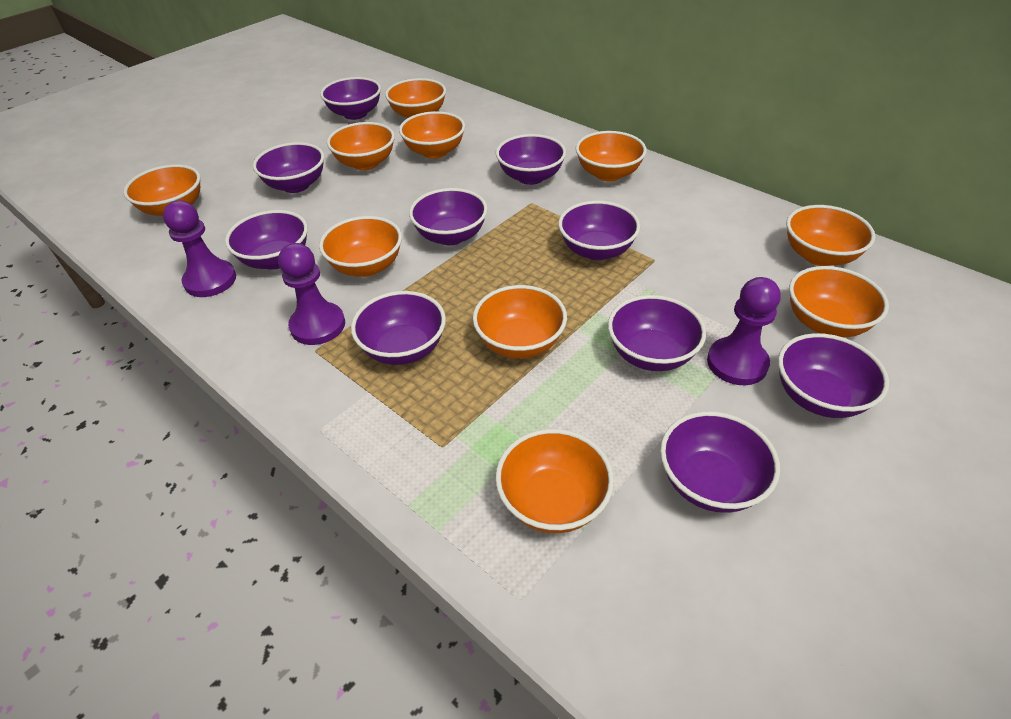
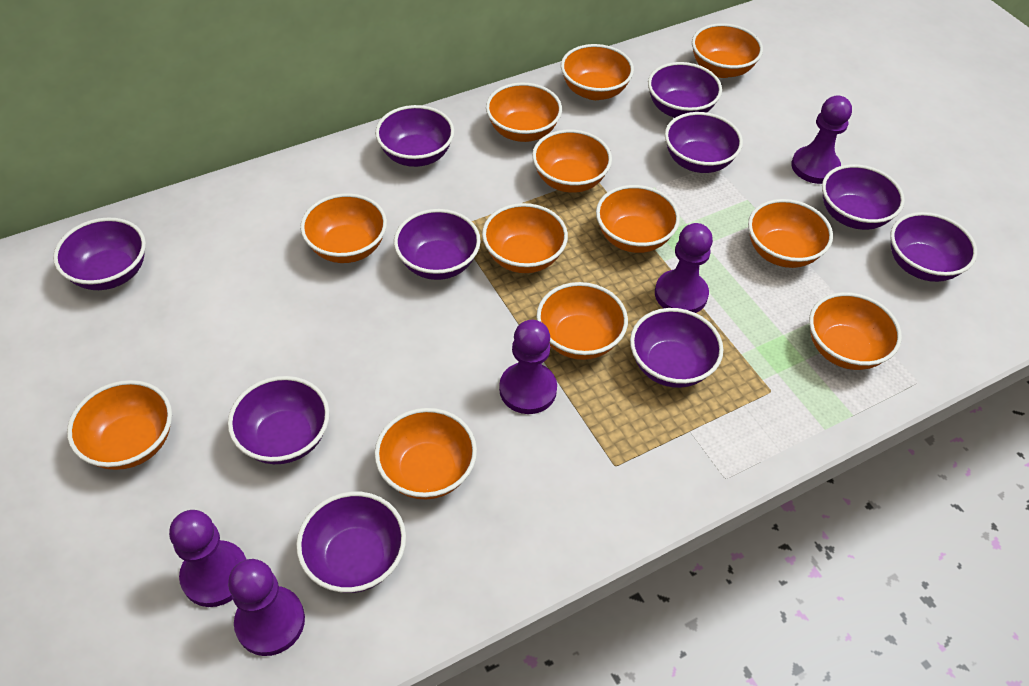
orange bowl: [123,164,201,216] [319,216,402,277] [327,122,395,170] [385,78,446,118] [399,111,465,159] [473,285,567,359] [495,429,614,533] [576,131,647,181] [786,205,876,266] [789,266,889,338] = 10 -> [67,380,172,470] [300,193,387,263] [375,408,477,500] [482,203,568,273] [486,83,562,142] [532,130,612,193] [536,282,628,360] [561,44,634,100] [596,185,680,253] [692,23,763,78] [748,199,833,268] [809,292,902,370] = 12
purple pawn: [163,201,236,297] [278,243,345,345] [707,277,781,385] = 3 -> [169,510,247,607] [228,559,305,656] [499,320,557,414] [655,223,713,313] [791,95,852,184] = 5

